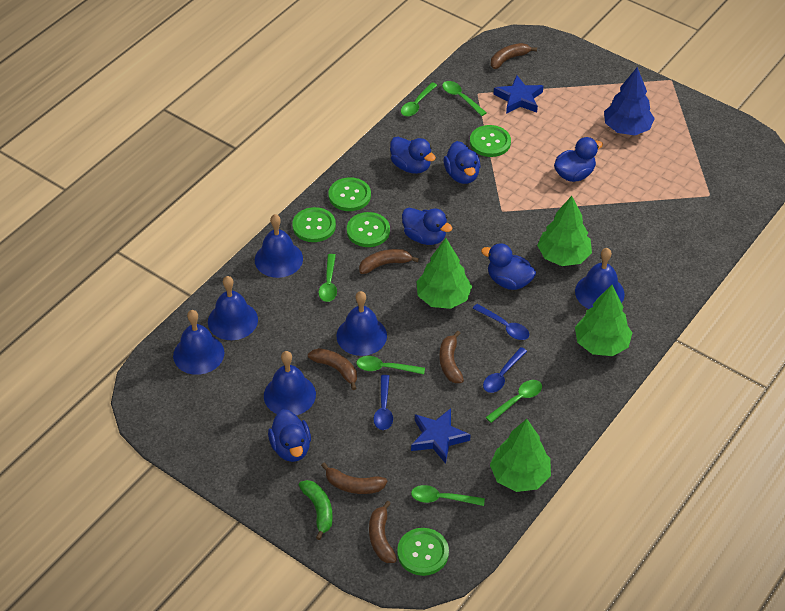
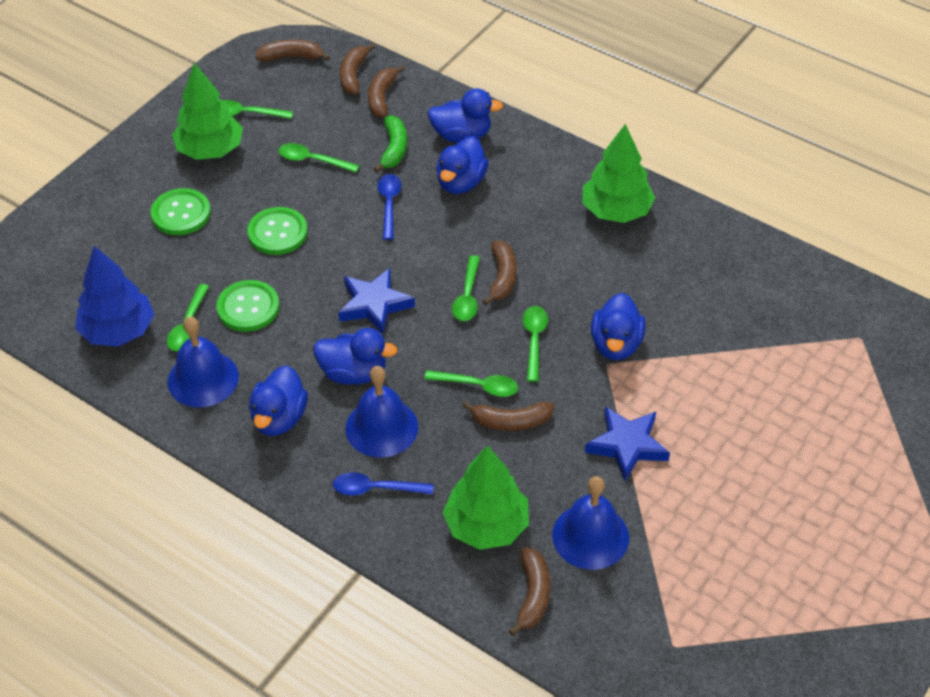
blue bell: [173,310,224,375] [208,276,258,340] [255,214,303,278] [264,351,316,415] [336,291,387,356] [575,248,625,309] = 6 -> [167,317,239,407] [345,366,418,458] [552,476,629,570] = 3
blue duck: [268,409,311,462] [390,137,436,174] [402,208,453,245] [444,141,480,184] [481,243,536,290] [554,137,603,182] = 6 -> [249,365,308,436] [313,328,398,385] [428,88,503,143] [436,136,489,194] [591,293,645,360] = 5
blue spoon: [373,375,393,430] [473,304,529,340] [483,347,527,393] = 3 -> [333,472,434,496] [378,174,402,240] = 2
green button: [292,207,336,242] [328,177,371,211] [347,212,390,247] [397,528,449,576] [470,125,511,157] = 5 -> [151,188,211,235] [216,280,279,332] [247,207,308,255] = 3
green tree: [416,238,472,309] [490,419,551,492] [537,196,592,266] [575,285,632,356] = 4 -> [172,63,243,160] [443,445,529,550] [582,124,655,223] = 3

